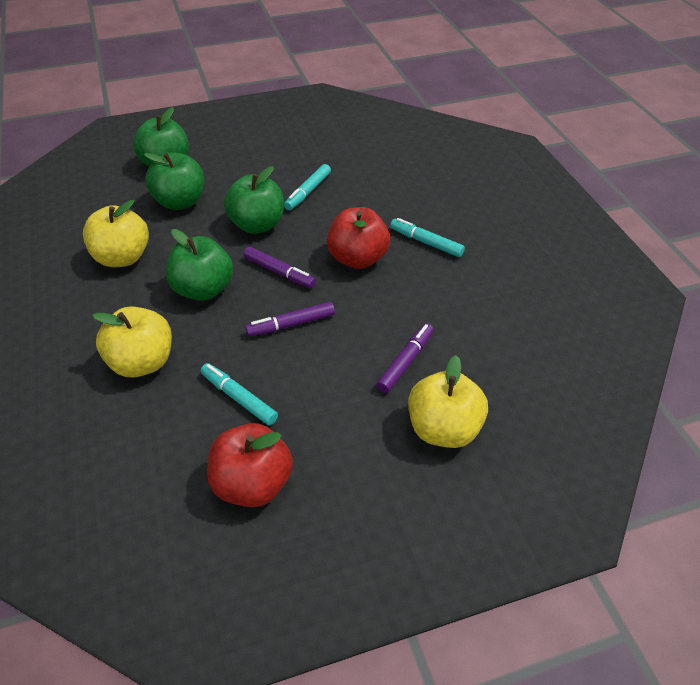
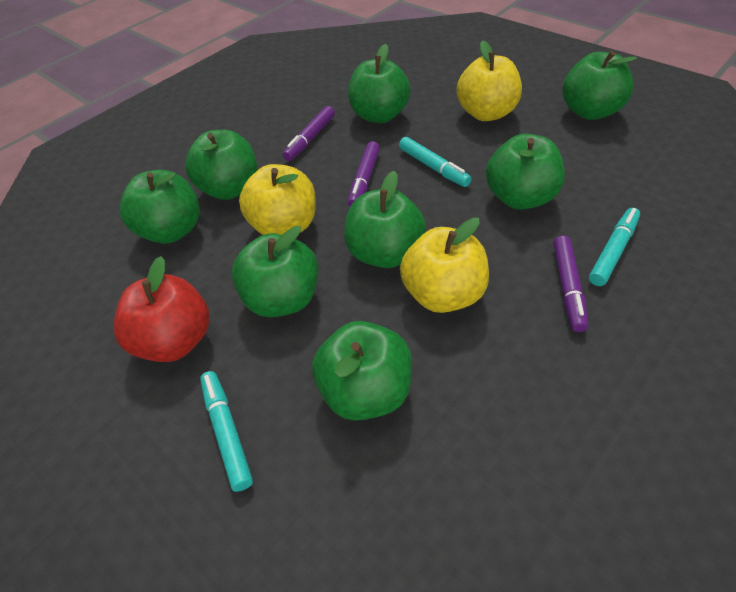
green apple: [133,107,189,167] [144,152,204,210] [166,229,233,301] [224,166,284,234] = 4 -> [120,169,200,244] [185,130,257,200] [231,226,319,317] [312,321,412,421] [344,171,426,268] [348,44,411,123] [486,134,565,210] [563,51,637,120] = 8
red apple: [207,423,293,507] [327,207,390,269] = 2 -> [113,256,210,362] = 1

